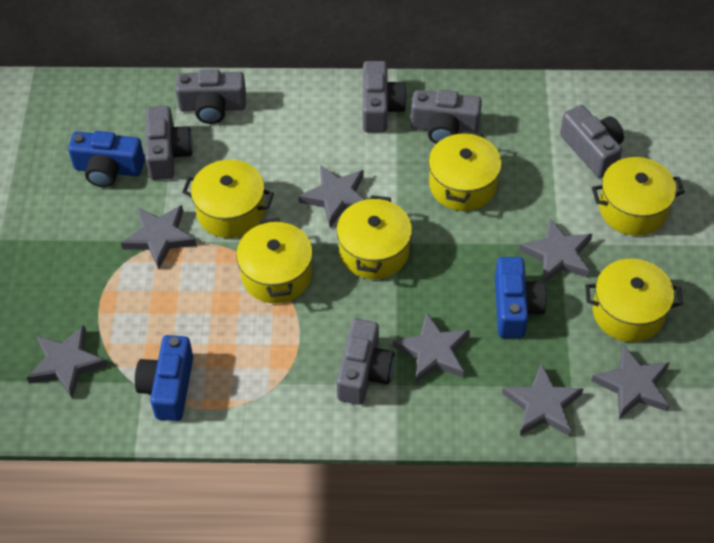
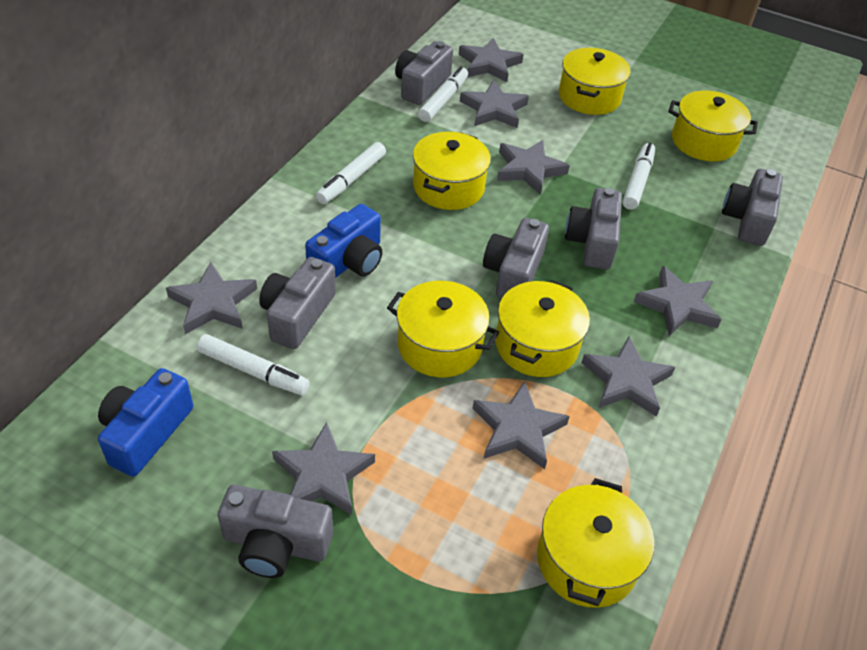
blue camera: [68,131,145,187] [135,335,193,421] [495,257,547,338] = 3 -> [98,368,193,477] [305,204,382,278] = 2
grey star: [27,325,107,399] [121,205,197,269] [299,165,365,228] [393,312,470,384] [502,363,583,436] [519,218,592,283] [591,345,670,419] = 7 -> [166,262,257,334] [272,422,375,515] [459,38,524,82] [460,80,529,128] [472,381,570,469] [497,140,570,195] [581,337,675,416] [634,266,722,336] = 8
white marker: none = 0 -> [197,334,310,395] [316,142,386,204] [418,66,468,122] [622,143,655,210] = 4

